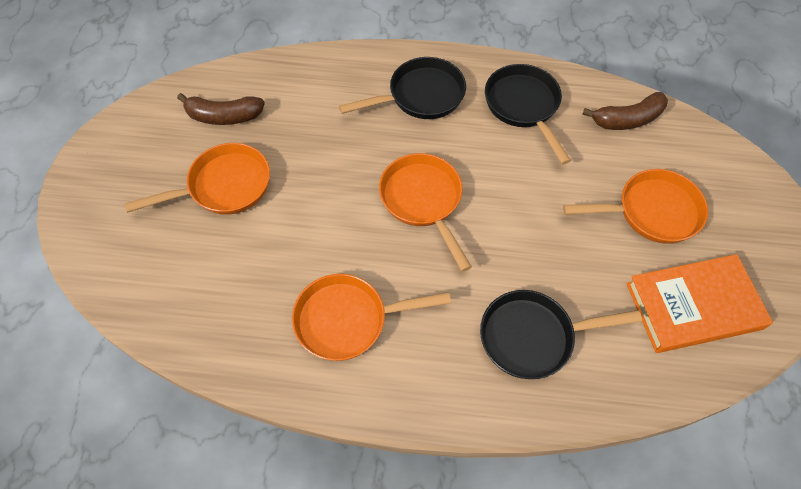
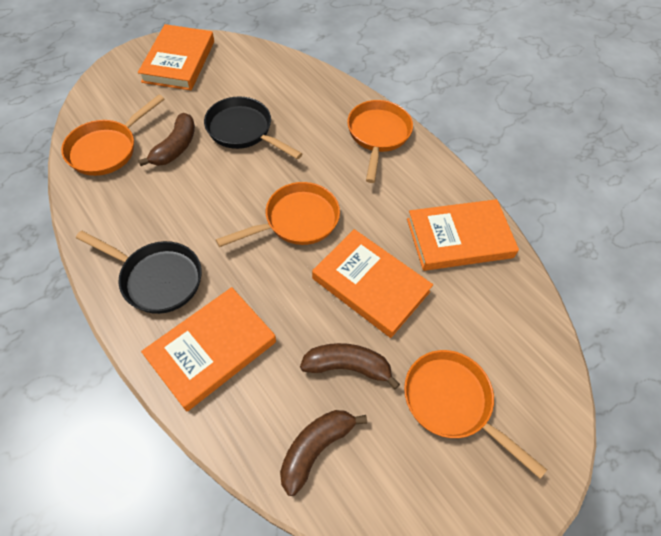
black pan: [339,57,466,119] [480,290,642,379] [485,64,571,165] = 3 -> [76,231,202,314] [204,96,302,159] = 2
brown banana: [177,93,265,125] [582,92,668,130] = 2 -> [138,113,195,166] [280,410,367,496] [300,343,400,390] = 3
orange book: [626,254,773,353] = 1 -> [138,24,214,90] [141,287,276,412] [312,229,433,338] [407,199,519,271] = 4

